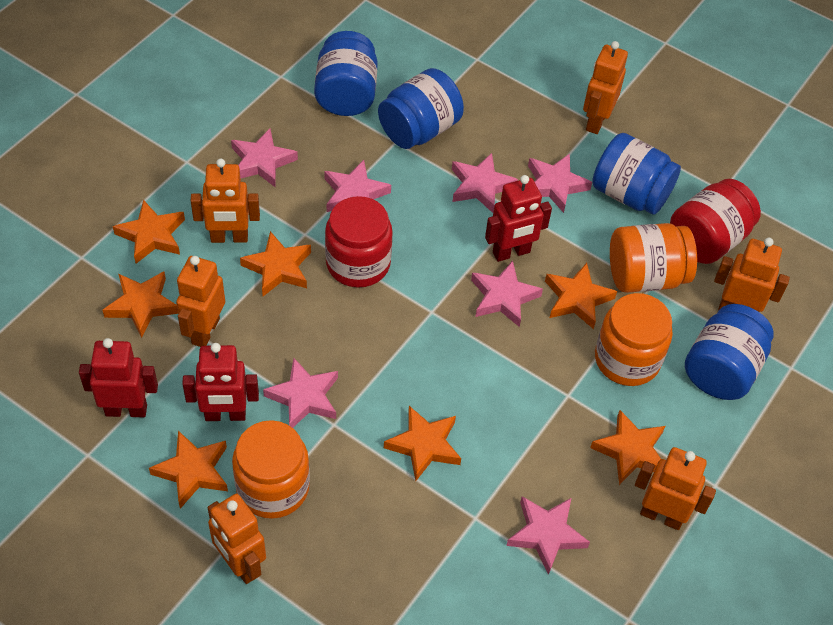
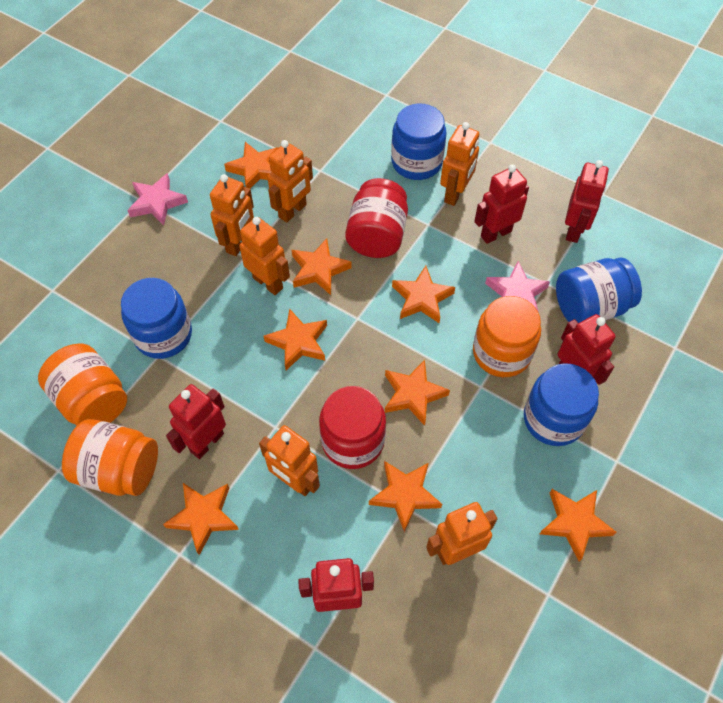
orange star: [102,272,178,338] [113,200,185,263] [149,431,228,509] [240,231,311,296] [384,406,461,481] [545,263,617,329] [590,410,665,485] = 7 -> [163,483,239,555] [224,142,278,189] [264,308,327,370] [292,239,351,295] [369,461,442,532] [385,360,450,426] [392,266,455,323] [540,489,617,561] = 8
pink star: [231,129,298,187] [263,358,338,428] [324,160,391,212] [452,153,518,213] [471,261,543,327] [506,496,590,575] [528,154,592,213] = 7 -> [127,173,188,226] [485,261,550,313] = 2
red robot: [79,338,158,417] [182,343,259,421] [485,175,552,262] = 3 -> [166,384,226,459] [298,558,374,612] [474,164,529,244] [558,314,616,385] [565,160,609,243] = 5

